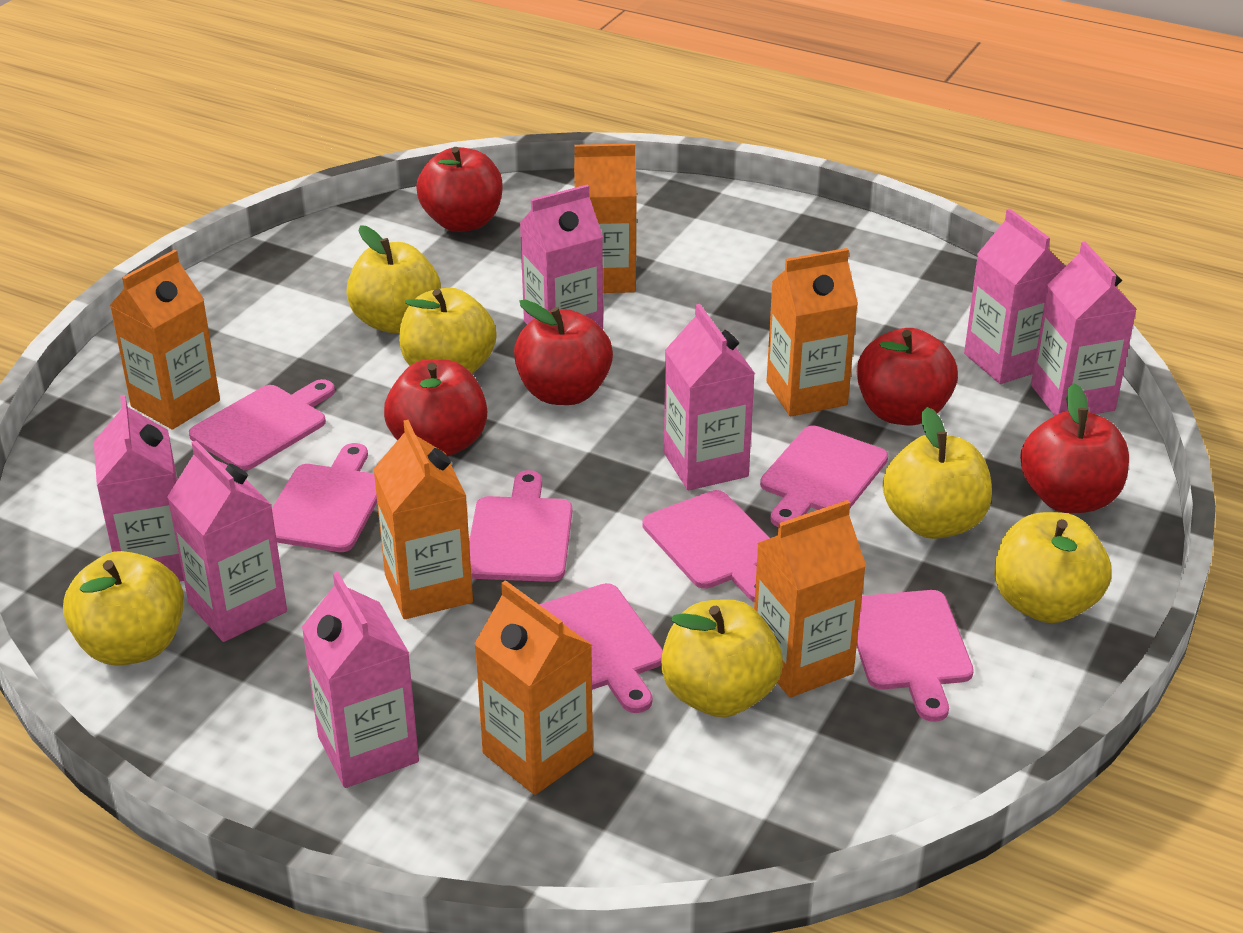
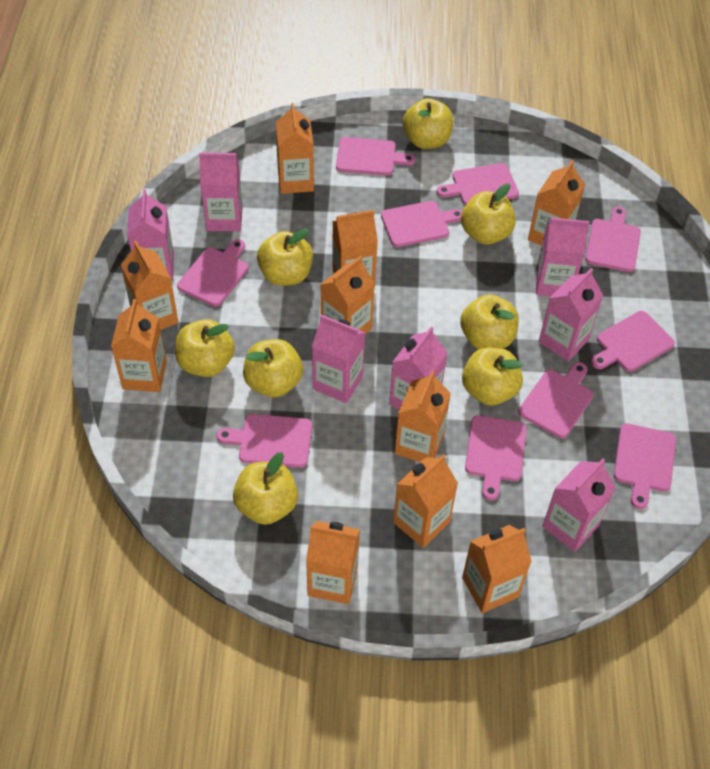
orange carton: [110,250,220,429] [374,420,473,619] [474,580,593,795] [574,143,637,293] [754,500,866,698] [767,248,858,416] = 6 -> [111,299,167,392] [121,241,178,330] [276,103,314,194] [306,521,360,604] [320,256,375,334] [332,210,378,287] [393,454,458,548] [395,371,451,462] [462,525,532,613] [528,160,585,246] = 10
pink cutting board: [189,379,335,471] [272,443,377,552] [469,470,572,582] [539,583,663,713] [642,490,770,602] [760,426,888,527] [857,590,974,722] = 7 -> [177,239,249,307] [217,414,312,468] [336,137,416,176] [381,201,462,247] [437,163,519,205] [465,415,526,500] [518,362,593,438] [585,207,641,272] [591,311,675,372] [614,423,676,509] = 10
red apple: [384,359,487,456] [416,147,503,232] [514,300,613,405] [857,328,958,426] [1020,383,1129,513] = 5 -> none = 0
yellow apple: [63,551,184,666] [346,225,441,333] [399,288,496,373] [661,599,783,717] [883,407,992,539] [994,512,1112,623] = 6 -> [175,319,235,377] [233,452,298,525] [243,339,303,397] [257,229,313,286] [403,98,453,149] [460,294,519,349] [461,183,516,245] [462,347,523,406] = 8

